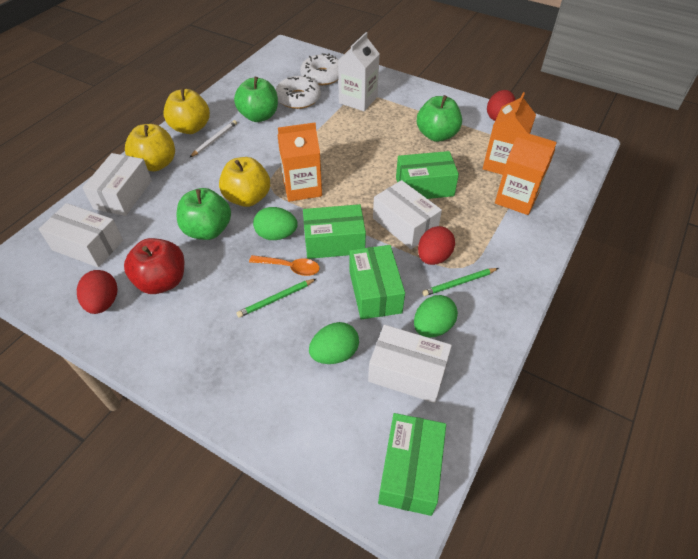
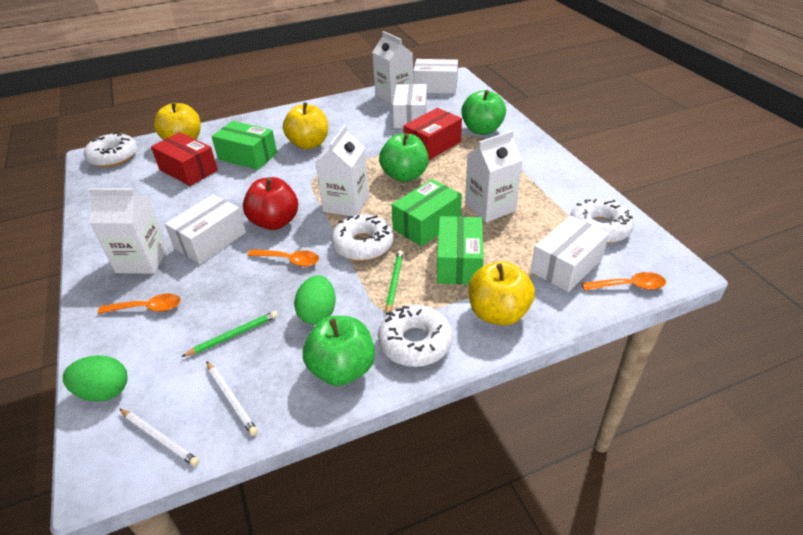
green box: [303,204,366,259] [349,245,405,320] [378,413,446,516] [396,151,459,199] = 4 -> [211,121,277,170] [392,179,462,247] [437,216,484,285] = 3
green egg: [253,207,298,240] [309,322,359,364] [414,295,458,337] = 3 -> [63,355,128,402] [294,275,336,325] = 2
orange carton: [277,122,322,202] [483,92,536,175] [495,131,557,215] = 3 -> none = 0
orange spoon: [249,255,320,276] = 1 -> [98,294,181,314] [248,249,319,267] [582,272,666,291] = 3
red box: none = 0 -> [151,132,218,186] [403,108,462,161] = 2
red egg: [77,270,117,314] [418,226,455,265] [487,90,515,121] = 3 -> none = 0
white carton: [338,32,380,111] = 1 -> [89,188,168,274] [315,125,369,216] [372,31,413,105] [465,131,523,223] = 4
white donut: [276,75,321,109] [300,53,339,85] = 2 -> [84,132,137,167] [331,214,394,261] [378,305,453,367] [570,198,634,243] = 4
white pencil: [189,120,237,158] = 1 -> [120,409,199,467] [206,361,258,436] = 2

